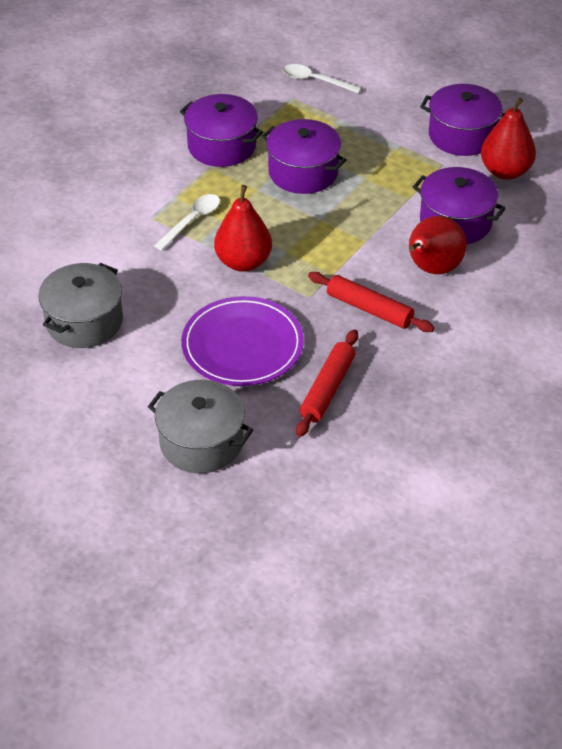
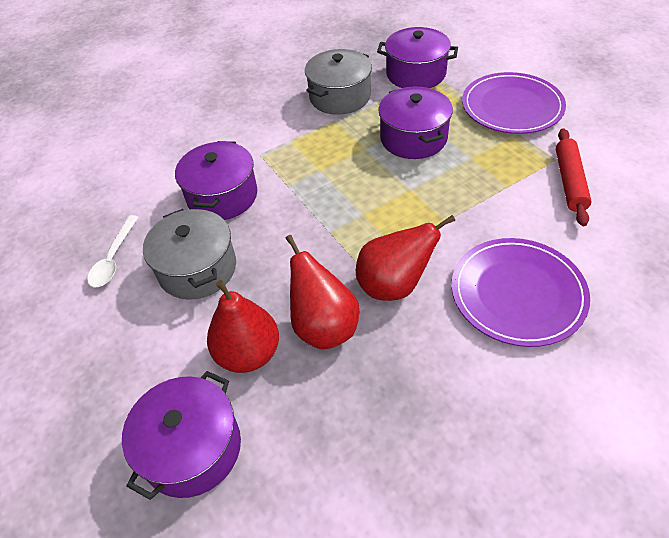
purple plate: [181,296,304,386] = 1 -> [451,238,590,347] [462,72,566,134] = 2
red rolling pin: [296,329,358,437] [308,272,434,332] = 2 -> [556,128,592,226] = 1
white spoon: [154,194,220,251] [283,64,362,93] = 2 -> [87,215,138,288] = 1

